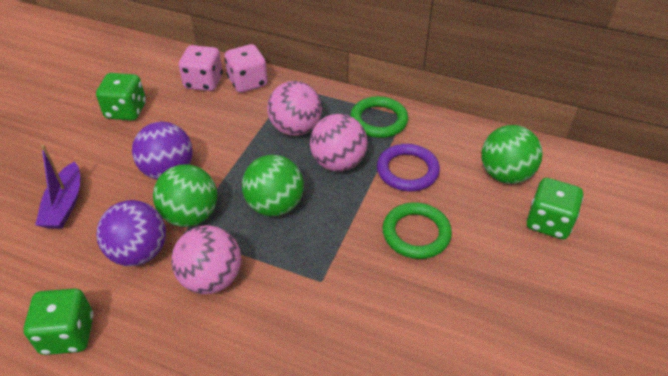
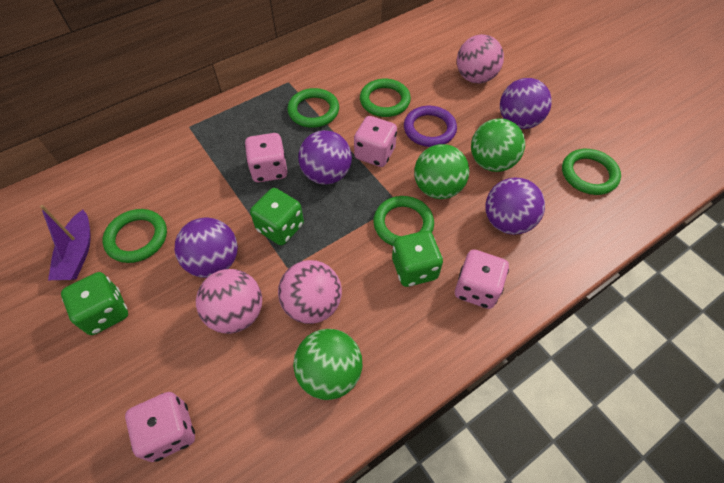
green ring: [350,96,408,138] [383,202,452,259] = 2 -> [103,209,167,263] [287,88,339,128] [360,79,411,117] [373,196,434,246] [562,149,621,195] = 5
pink dice: [179,45,223,91] [225,44,268,93] = 2 -> [125,392,195,462] [245,133,287,182] [354,116,397,167] [455,250,509,309] = 4
purple ball: [96,200,166,266] [132,122,193,180] = 2 -> [174,217,238,278] [298,130,352,185] [485,177,545,235] [500,78,552,129] = 4

